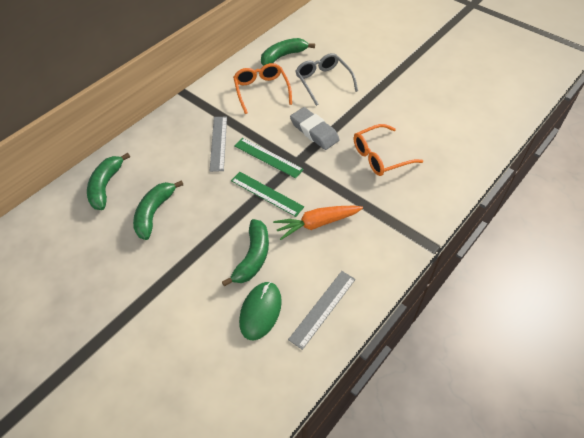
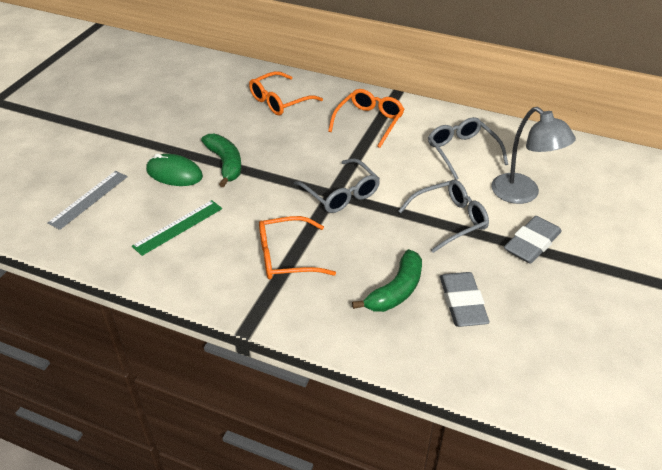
green banana: [87,153,130,210] [133,180,184,240] [222,219,269,287] [261,38,315,66] = 4 -> [201,134,241,187] [352,249,422,312] = 2
green ruler: [231,172,304,217] [234,138,304,178] = 2 -> [132,200,222,256] = 1
grey eraser: [290,107,340,150] = 1 -> [440,272,490,327] [504,216,562,263] = 2
grey glasses: [295,53,358,106] = 1 -> [293,158,380,213] [398,179,489,253] [428,117,508,180] = 3
grey lamp: none = 0 -> [491,107,576,204] = 1
grey ruler: [210,116,227,172] [288,271,356,350] = 2 -> [47,171,128,230] = 1
orange carrot: [273,206,363,240] = 1 -> none = 0
orange glasses: [233,63,292,114] [354,124,423,176] = 2 -> [249,71,323,115] [259,216,336,279] [328,89,405,148] = 3

